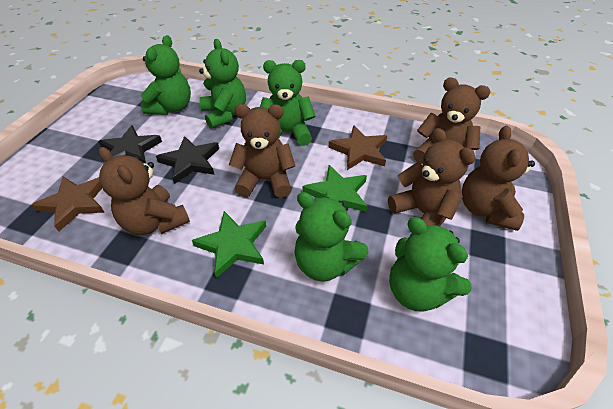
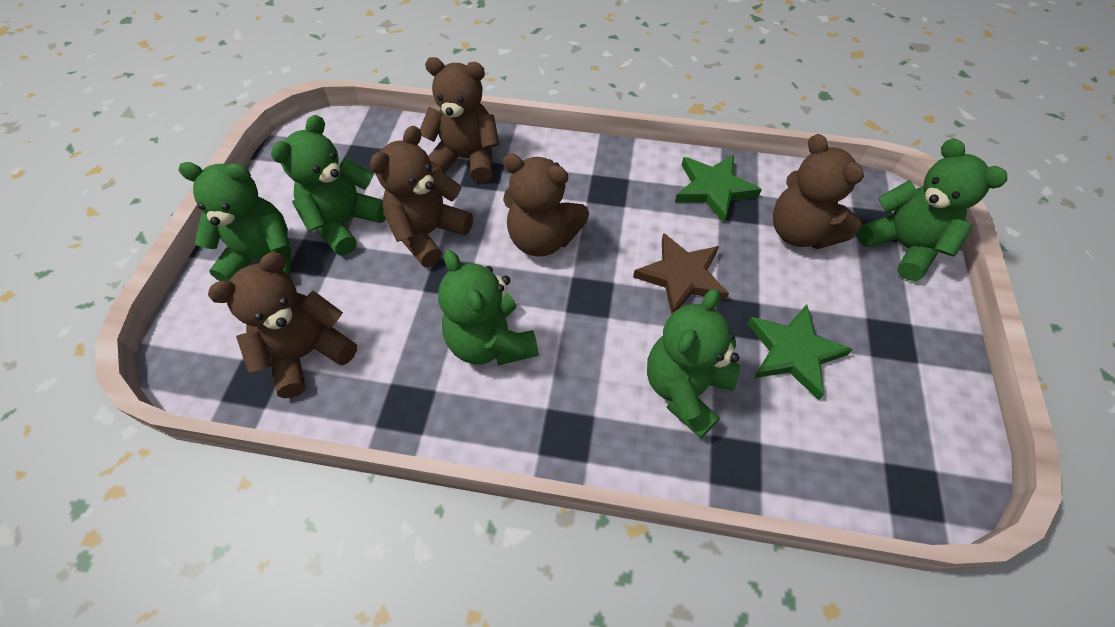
black star: [98,125,162,165] [156,136,219,184] = 2 -> none = 0
brown star: [31,177,105,232] [328,125,387,170] = 2 -> [633,233,729,314] = 1

